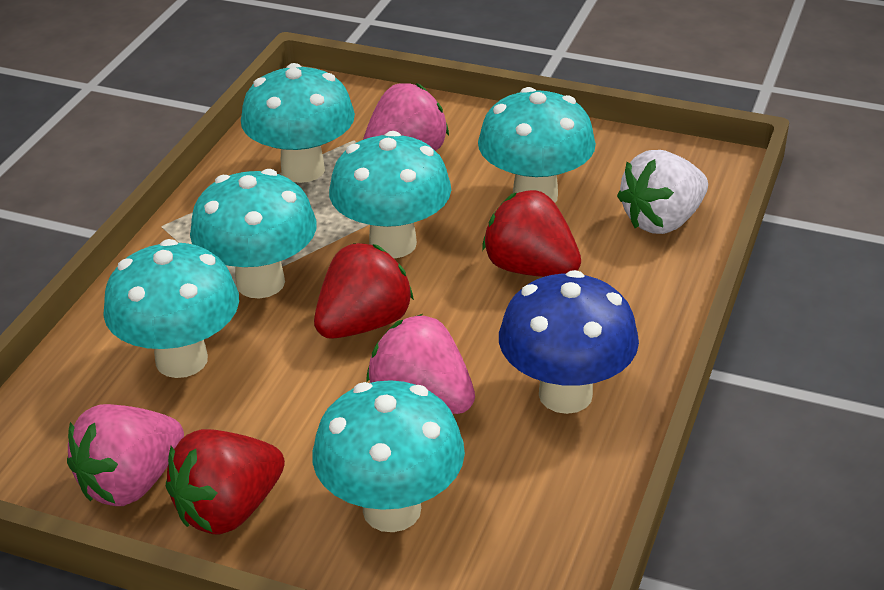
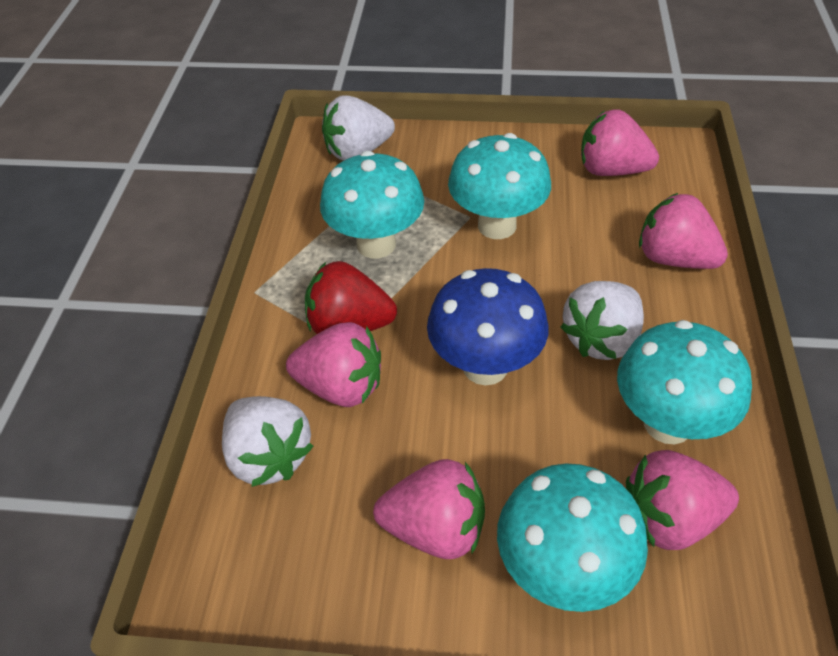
pink strawberry: [67,404,184,506] [363,83,449,151] [366,314,475,414] = 3 -> [286,322,381,407] [373,459,485,559] [581,109,659,176] [626,450,739,550] [639,193,728,269] = 5
red strawberry: [166,429,285,534] [314,243,414,339] [482,190,581,277] = 3 -> [305,261,397,334] = 1
turquoise mushroom: [103,239,239,378] [190,169,317,299] [241,63,355,183] [312,380,465,532] [329,131,451,259] [478,87,596,203] = 6 -> [320,151,424,259] [448,133,551,239] [497,463,648,612] [617,320,752,444] = 4
white strawberry: [617,150,708,234] = 1 -> [222,396,313,487] [322,95,395,161] [561,281,644,360] = 3

